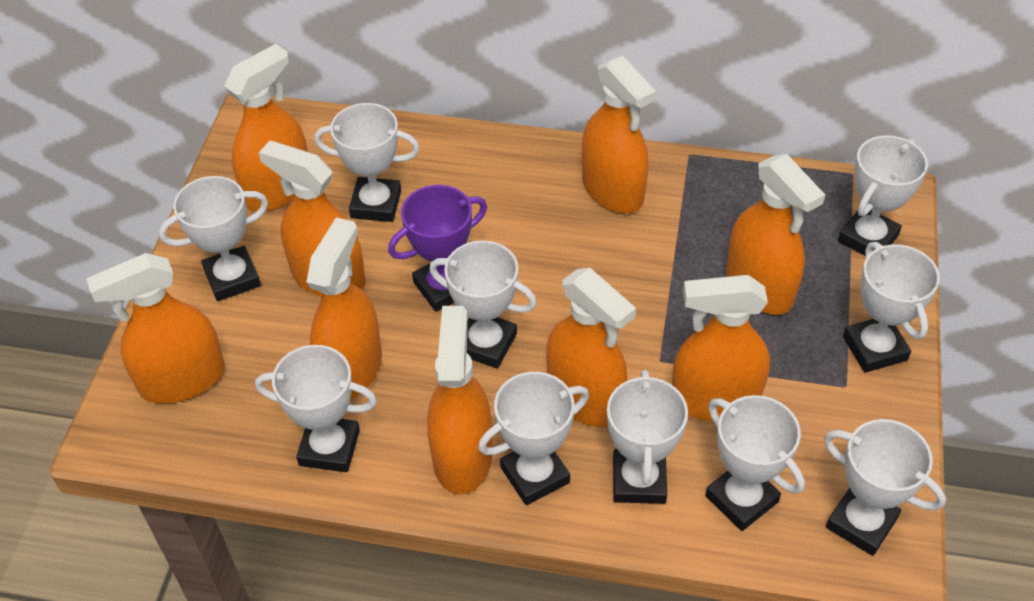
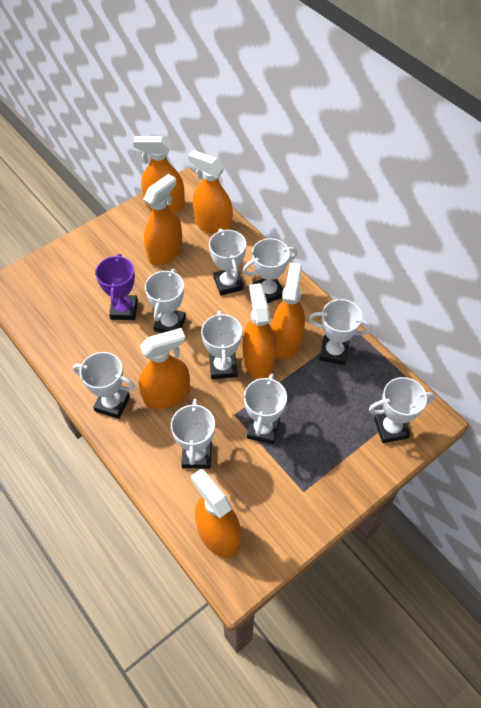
orange spray bottle: [86,253,225,404] [224,44,308,212] [259,141,365,297] [306,217,382,400] [427,306,492,495] [546,268,636,427] [582,56,656,214] [672,275,770,421] [726,154,825,315] = 9 -> [133,136,185,213] [139,328,190,409] [143,174,183,265] [188,150,233,235] [191,469,241,558] [242,283,276,379] [272,263,305,359] = 7
white trophy: [159,176,268,301] [255,345,377,472] [315,103,420,222] [429,240,537,369] [478,372,589,505] [607,370,688,504] [705,395,805,531] [824,419,946,556] [838,135,928,255] [843,242,940,373] = 10 -> [73,352,135,419] [145,269,186,333] [171,399,215,469] [201,311,242,379] [209,229,246,295] [243,238,297,303] [244,374,287,444] [309,299,372,365] [369,377,435,443] = 9

